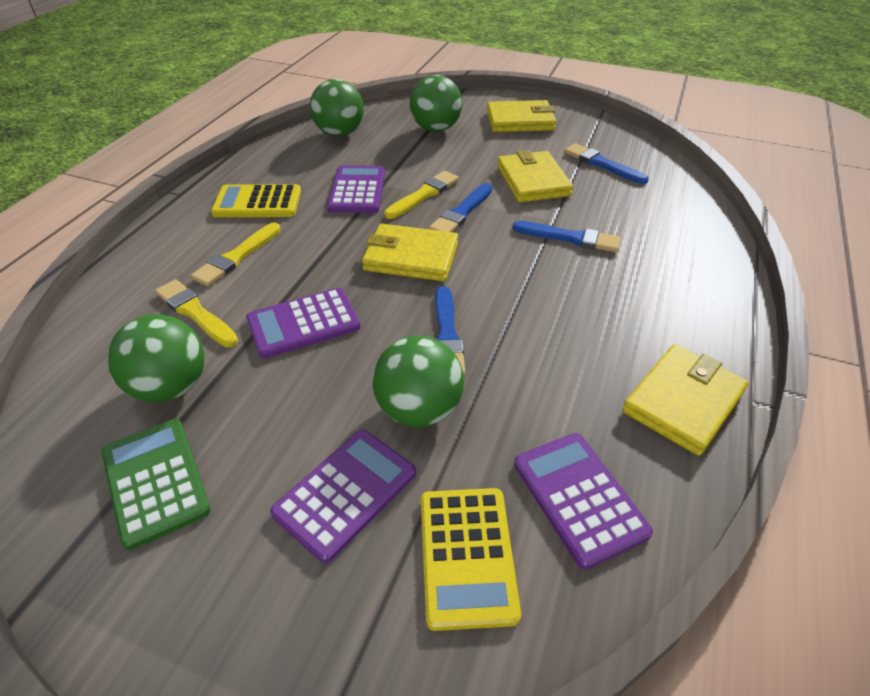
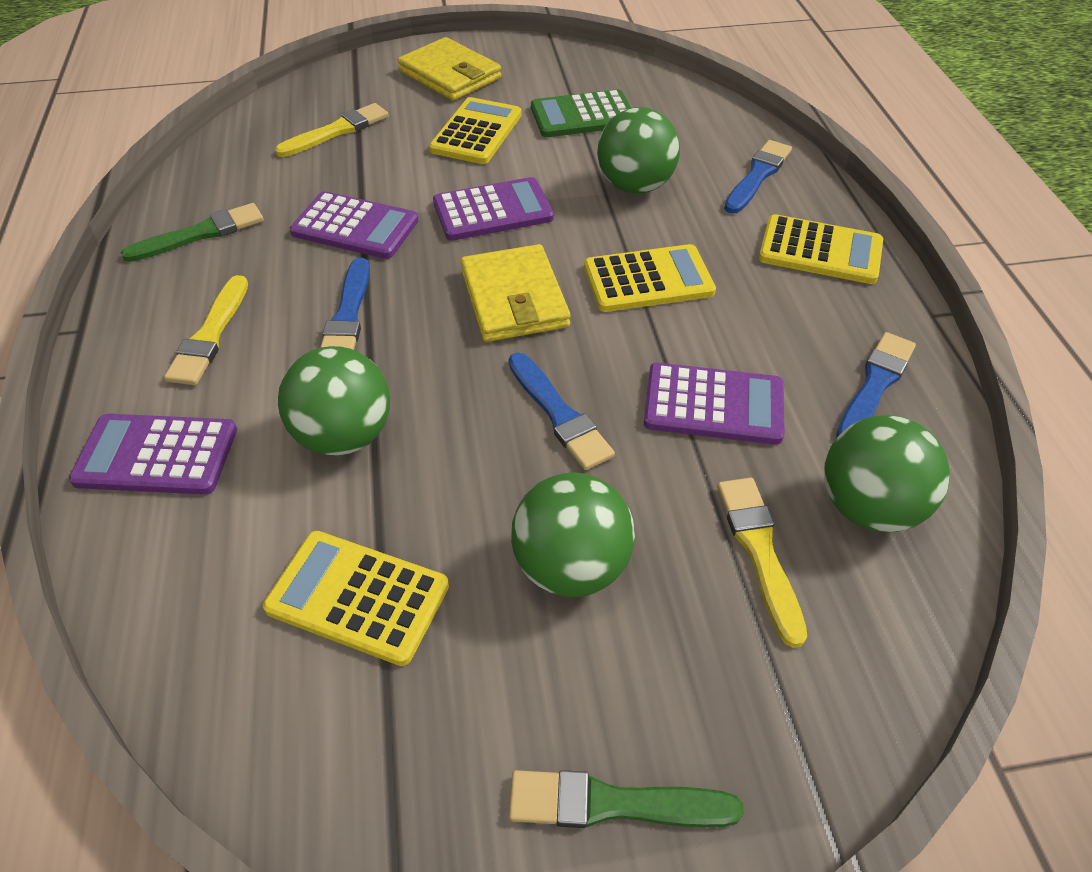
green brush: none = 0 -> [121,203,264,262] [509,770,744,828] = 2
yellow calculator: [211,184,301,217] [421,488,521,631] = 2 -> [263,531,449,666] [429,97,522,164] [584,244,716,312] [759,214,883,284] = 4
yellow wallet: [362,224,458,281] [487,100,556,132] [497,150,573,203] [622,344,749,456] = 4 -> [398,37,501,101] [461,244,571,342] = 2

